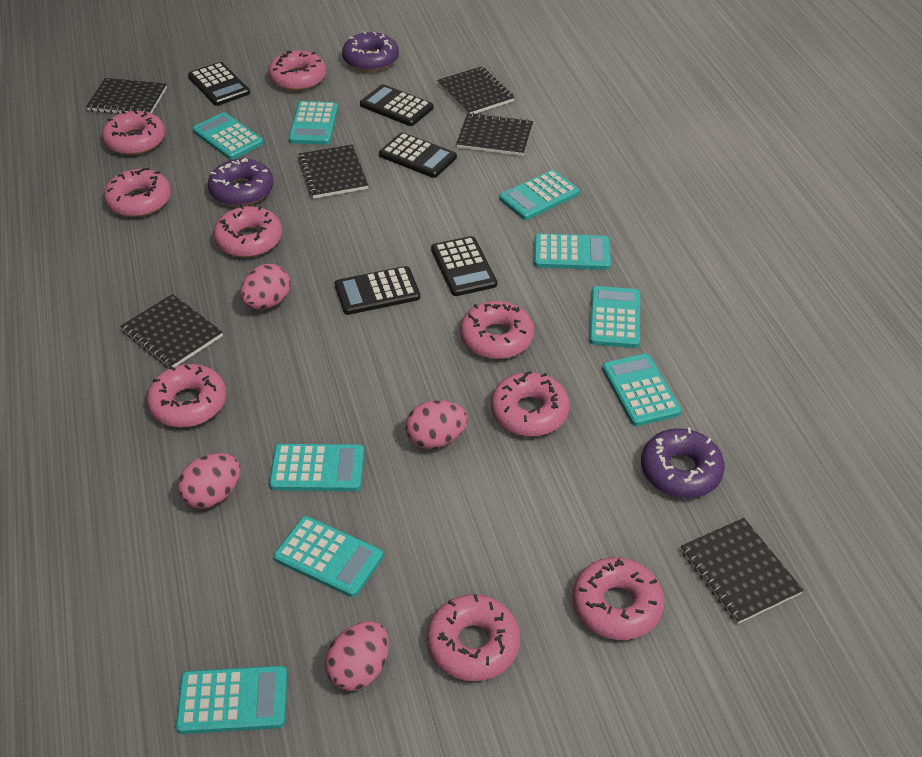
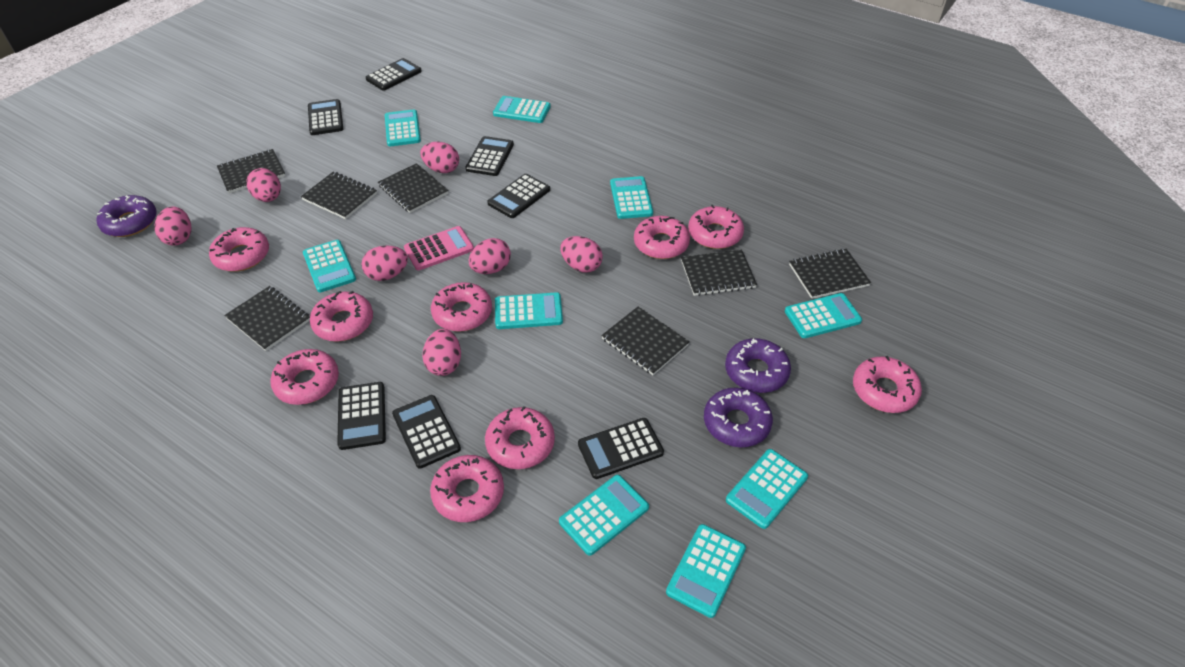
black calculator: [188,62,250,106] [335,266,420,315] [360,84,433,126] [379,132,457,178] [431,236,497,296] = 5 -> [308,99,343,135] [337,382,386,450] [366,58,422,91] [392,395,461,469] [465,136,514,176] [487,174,550,218] [578,418,664,479] = 7
black notebook: [86,78,167,114] [120,294,223,368] [298,144,368,199] [437,66,515,114] [456,113,533,156] [681,518,804,624] = 6 -> [217,149,285,193] [224,286,310,351] [301,172,377,219] [378,163,449,213] [601,307,690,375] [681,250,757,296] [789,248,871,299] = 7
pink calculator: none = 0 -> [404,226,474,270] = 1
pink egg: [177,453,240,509] [240,264,290,310] [325,621,389,691] [405,400,468,449] = 4 -> [154,206,191,246] [246,168,281,202] [361,245,408,281] [420,142,459,173] [422,329,461,376] [469,238,511,274] [560,236,603,272] = 7

